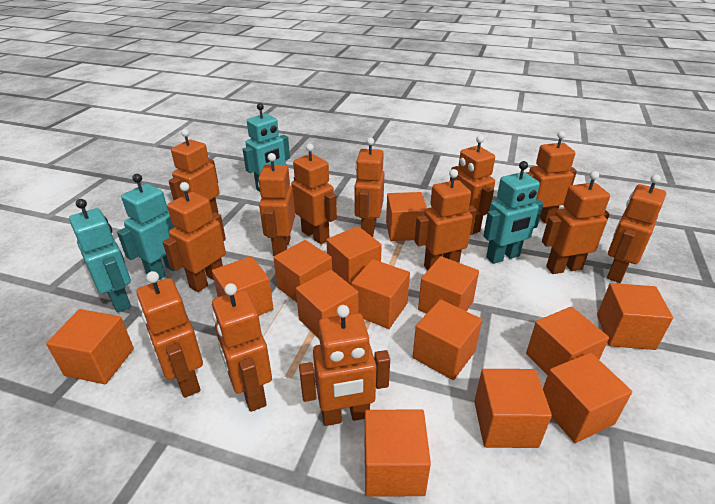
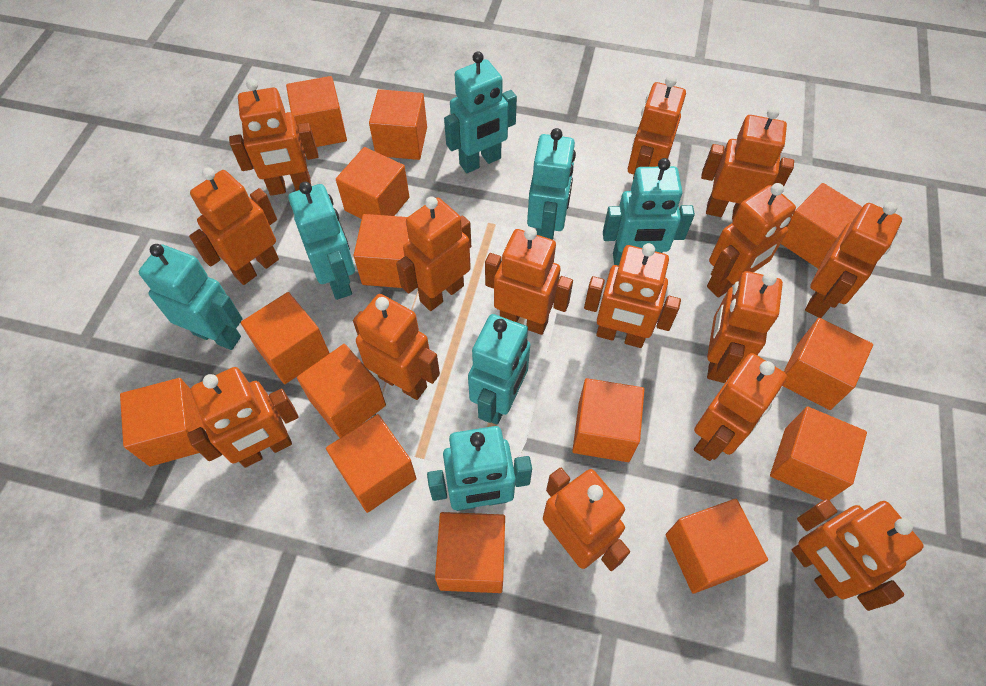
orange robot: [136,271,203,398] [163,182,226,292] [169,129,220,213] [212,283,272,412] [258,153,295,256] [291,143,337,244] [299,305,390,426] [354,137,384,237] [415,169,477,271] [450,135,495,235] [526,131,577,223] [542,171,610,274] [607,174,666,283] = 13 -> [187,367,298,468] [189,168,279,285] [229,79,319,196] [353,294,440,400] [396,196,471,311] [485,227,573,335] [543,467,630,571] [584,243,681,348] [628,75,686,179] [694,353,787,461] [701,107,794,219] [707,183,796,298] [707,271,783,383] [792,499,924,611] [805,202,902,318] = 15
turquoise robot: [69,199,131,312] [117,174,175,280] [243,103,290,192] [483,161,544,264] = 4 -> [138,244,242,350] [288,182,355,300] [427,426,532,511] [444,51,517,173] [468,314,531,425] [527,128,576,240] [603,158,695,266] = 7

